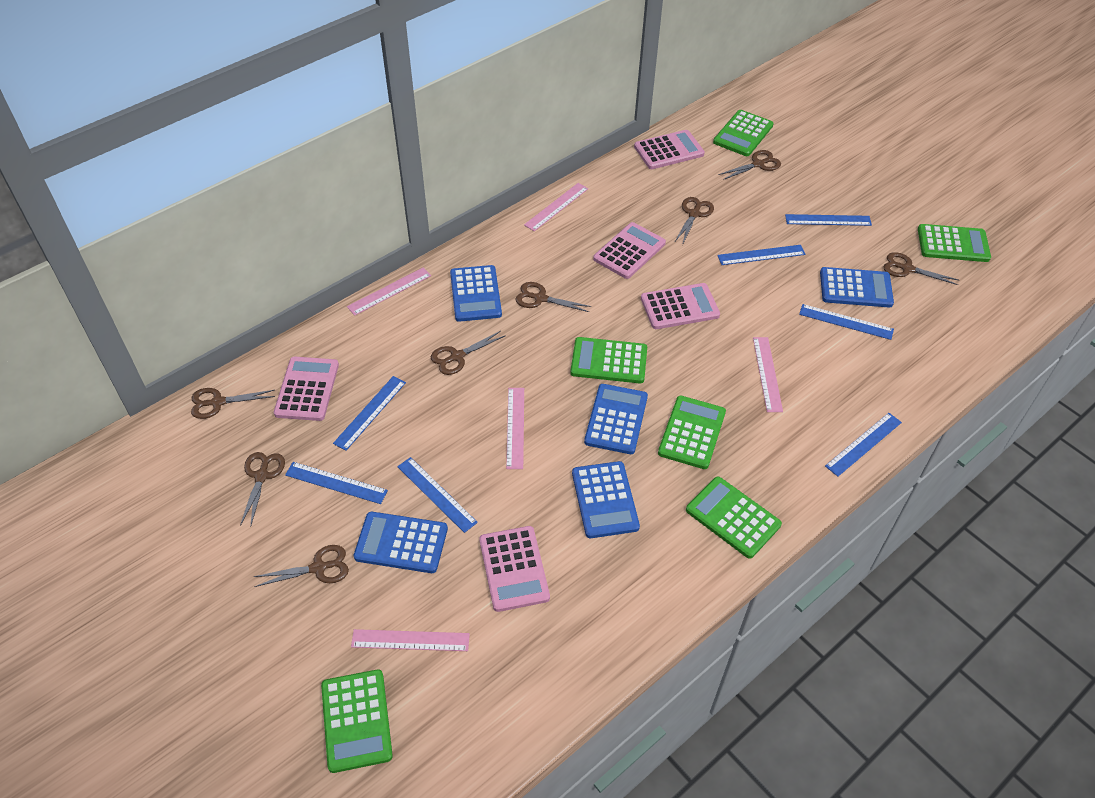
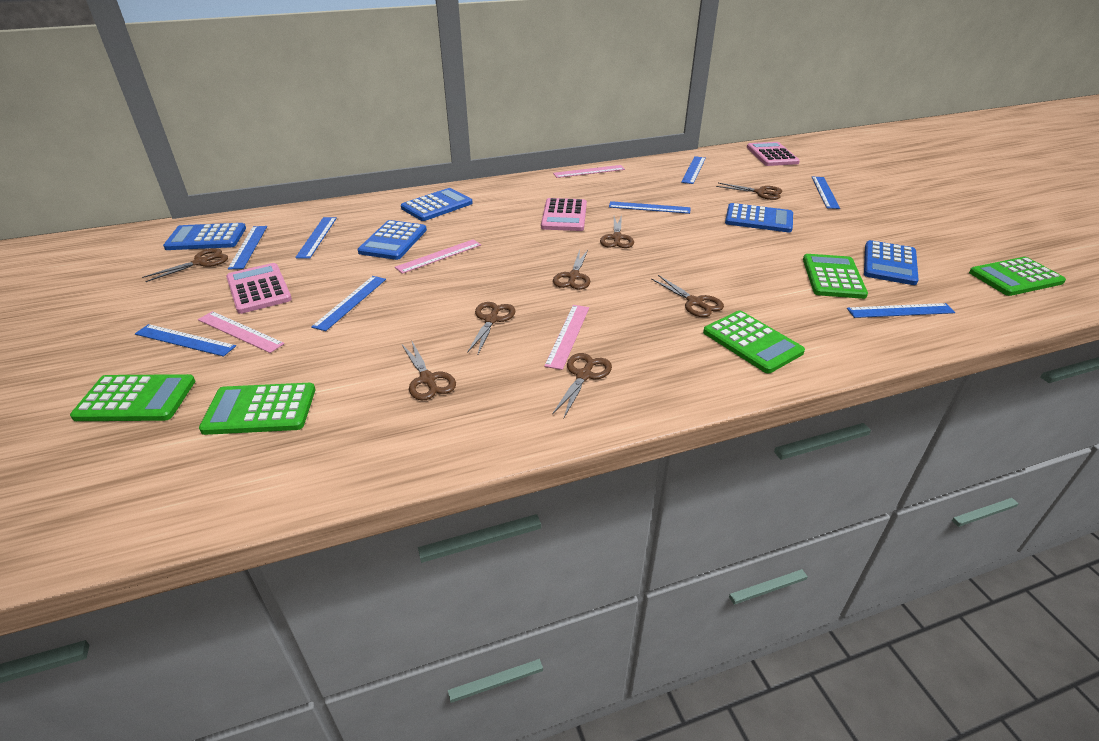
blue ruler: [285,462,388,504] [333,376,406,451] [397,457,478,533] [717,245,805,265] [785,214,872,226] [799,304,894,340] [825,413,902,477] = 7 -> [135,324,236,357] [228,226,267,270] [295,217,337,259] [311,276,386,331] [609,201,690,214] [681,156,706,184] [812,177,840,209] [847,303,955,318] = 8
green calculator: [321,669,393,773] [571,337,647,383] [658,395,726,469] [686,477,782,559] [713,110,774,156] [918,224,991,262] = 6 -> [70,374,195,421] [199,383,315,435] [703,311,805,373] [803,254,868,299] [969,257,1066,296] = 5
pink calculator: [274,357,339,421] [479,526,550,612] [593,222,666,279] [634,130,705,169] [641,283,720,329] = 5 -> [226,263,292,314] [541,198,587,231] [747,142,800,166] = 3
pink ruler: [347,267,431,316] [351,629,470,651] [506,388,524,469] [524,183,588,231] [753,337,783,412] = 5 -> [198,311,285,353] [395,240,481,274] [544,305,589,370] [553,165,625,178] = 4

